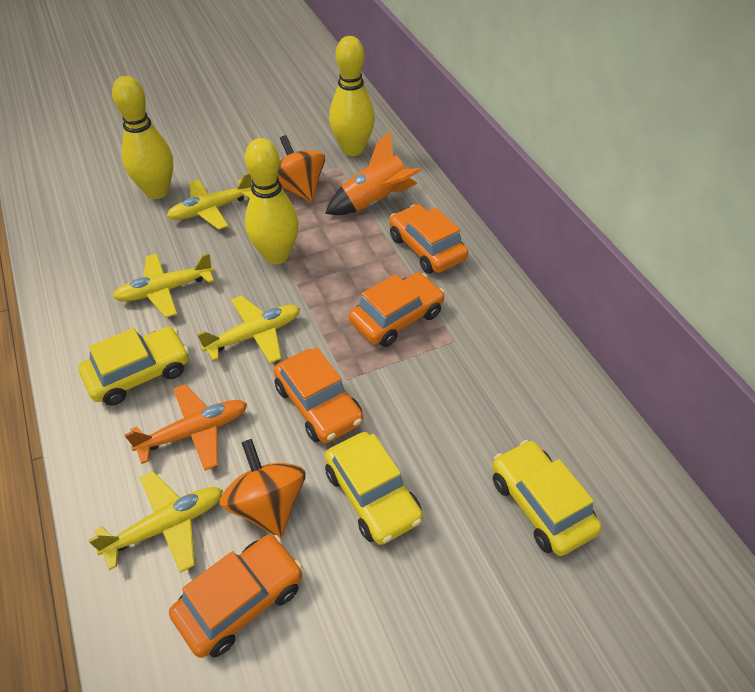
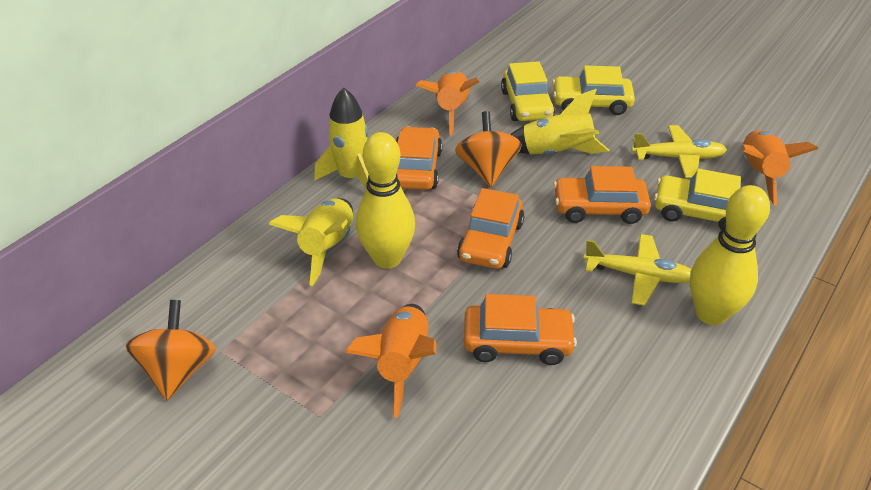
orange plane: [124,384,247,471] = 1 -> none = 0
orange rocket: [325,131,421,215] = 1 -> [345,304,437,417] [416,70,479,136] [741,130,818,206] = 3
yellow bowling pin: [112,76,173,199] [245,138,299,264] [329,36,375,156] = 3 -> [356,132,415,269] [690,185,770,325] = 2
yellow plane: [88,471,223,573] [113,253,214,318] [167,173,252,230] [197,295,300,364] = 4 -> [583,234,692,306] [631,125,727,178] = 2
yellow rocket: none = 0 -> [269,198,353,286] [314,88,369,189] [510,89,609,155] = 3

